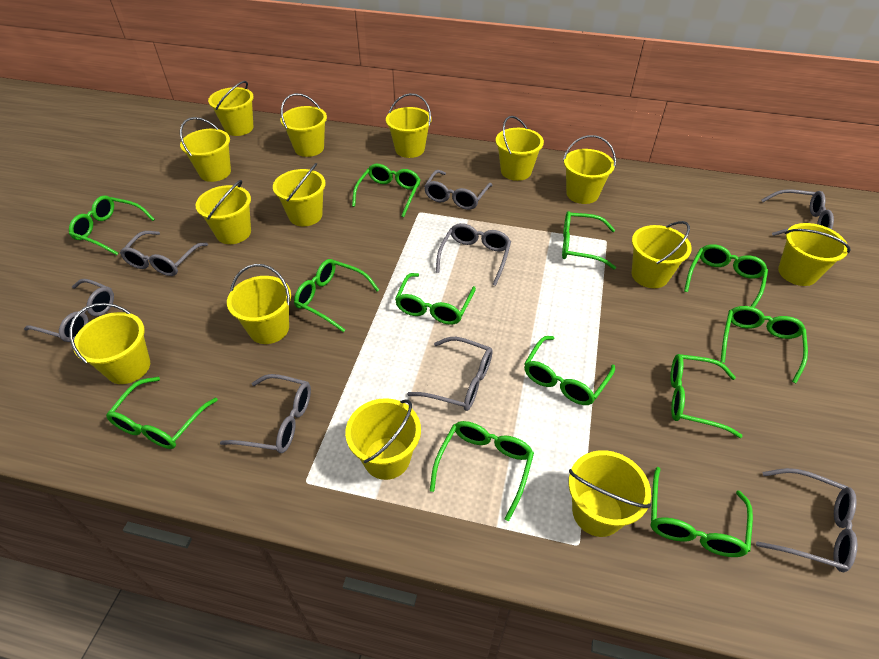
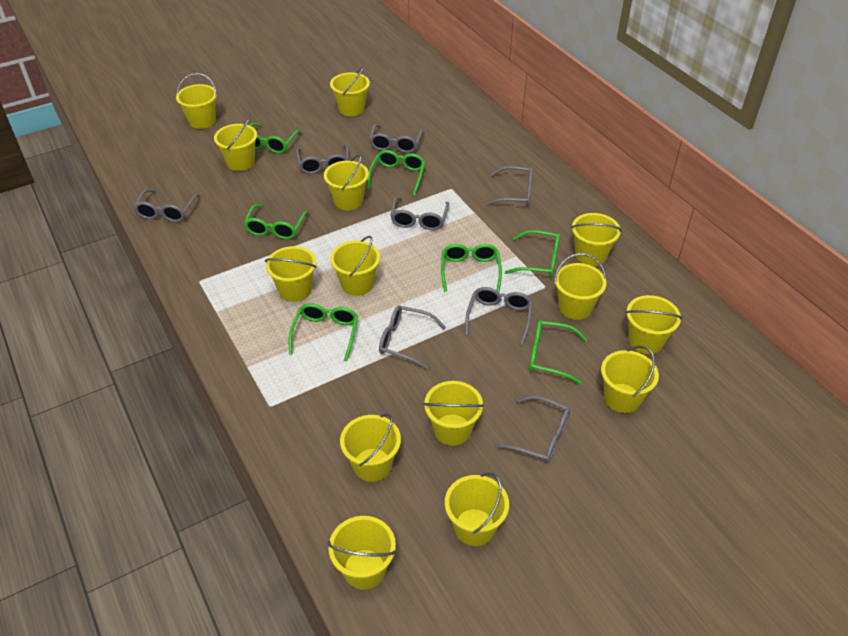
green glasses: [69,195,155,255] [106,377,218,449] [294,259,379,332] [352,164,421,217] [395,273,476,325] [430,421,534,521] [524,336,615,405] [562,211,616,269] [651,467,753,557] [670,354,743,438] [684,244,768,308] [720,306,808,383] = 12 -> [244,204,309,239] [249,123,301,154] [289,303,358,361] [367,150,425,196] [441,244,502,292] [505,230,560,277] [529,320,588,384] = 7

